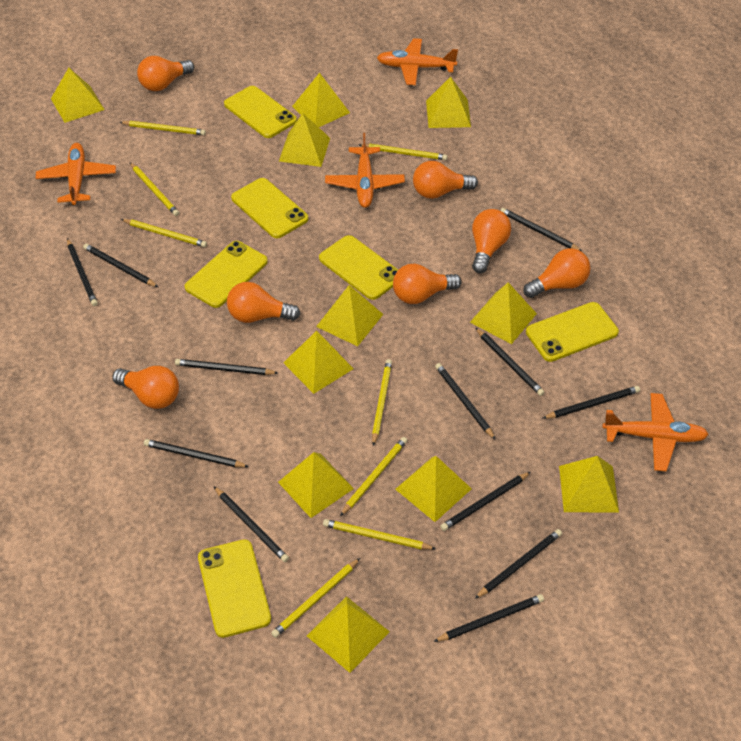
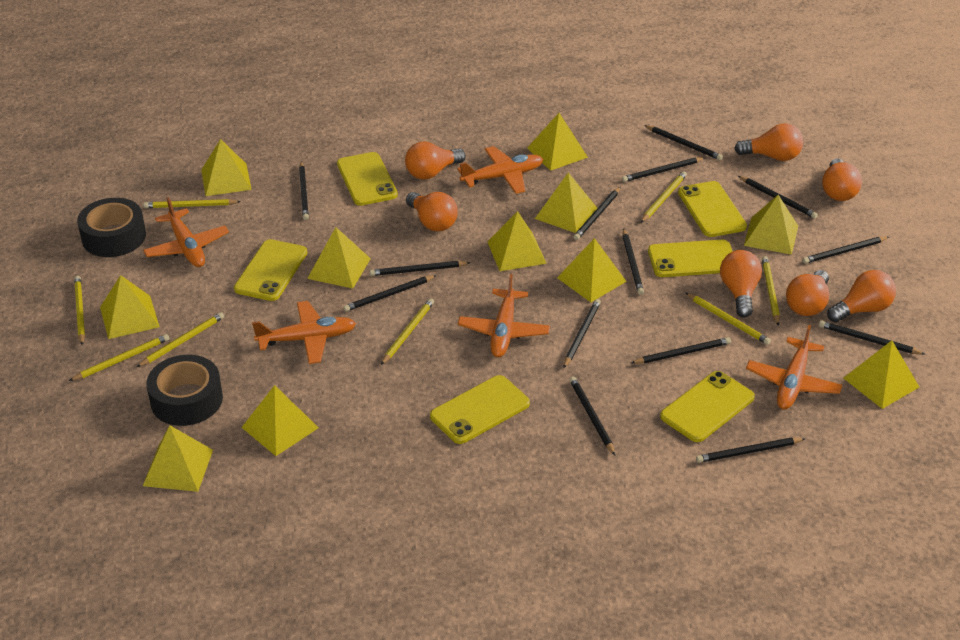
black pencil: [67,238,98,306] [83,244,158,287] [144,439,249,467] [175,359,278,375] [214,487,289,562] [433,594,544,642] [435,363,496,440] [440,472,531,531] [475,529,562,599] [476,328,545,396] [501,208,583,252] [542,386,640,419] = 12 -> [299,161,309,220] [343,275,437,312] [370,261,471,276] [564,299,601,368] [569,376,615,455] [573,187,620,240] [622,157,705,182] [622,228,644,295] [631,337,731,364] [644,125,723,160] [696,437,806,463] [738,176,818,219] [803,237,889,264] [819,321,925,355] = 14
black tape: none = 0 -> [77,198,146,257] [146,355,223,426] = 2
orange plane: [35,143,116,205] [325,133,405,208] [377,38,458,85] [602,393,709,471] = 4 -> [143,197,229,267] [252,301,356,364] [457,146,543,194] [458,274,550,357] [746,325,842,409] = 5

